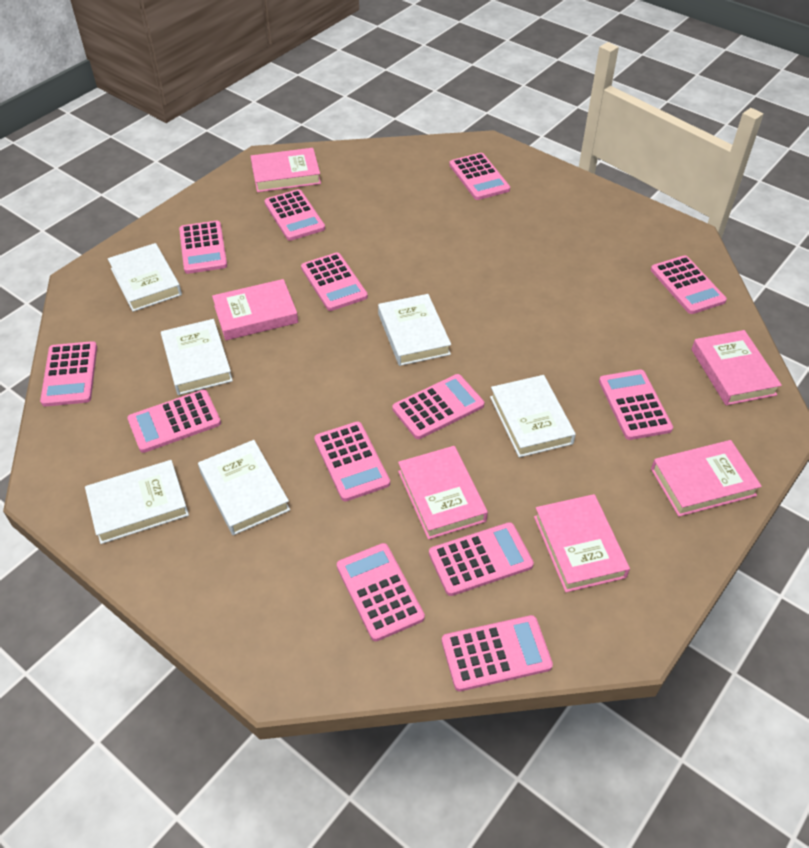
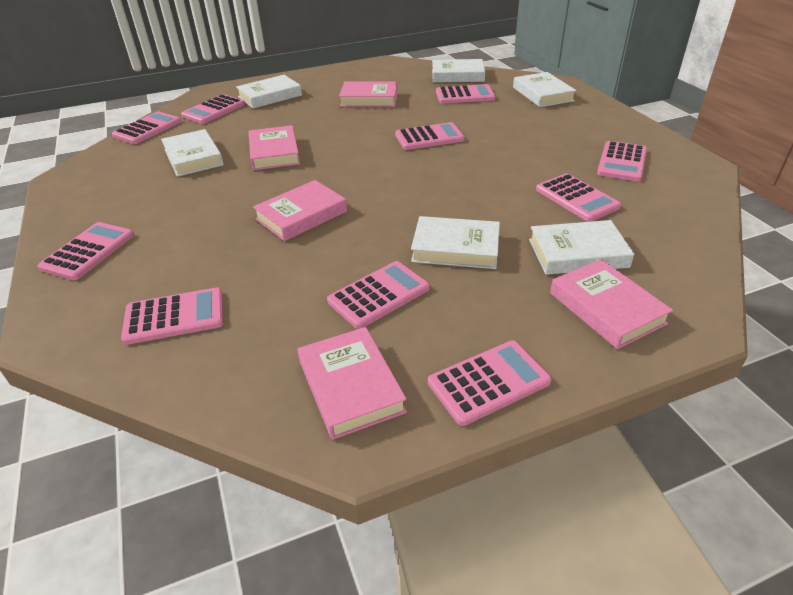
pink book: [212,279,298,340] [251,148,321,192] [398,446,488,540] [534,494,630,592] [651,440,762,517] [692,330,782,405] = 6 -> [249,125,300,170] [253,180,347,241] [297,327,407,440] [339,81,398,107] [550,259,673,349] = 5
pink calculator: [40,341,97,407] [127,390,221,453] [179,221,227,274] [264,189,325,241] [301,252,368,311] [314,421,390,501] [337,543,425,641] [393,374,484,439] [429,522,534,596] [442,615,553,691] [449,153,510,200] [599,369,673,440] [651,255,727,314] = 13 -> [38,222,134,280] [112,111,181,144] [121,287,224,345] [181,94,245,124] [327,261,430,329] [395,122,465,150] [428,341,552,426] [436,84,495,104] [536,173,621,222] [597,141,647,181] = 10

